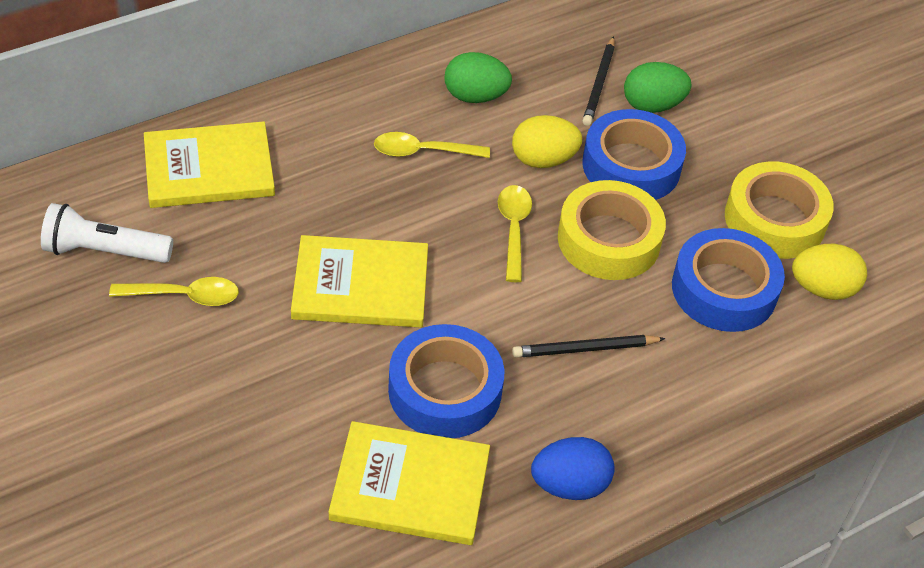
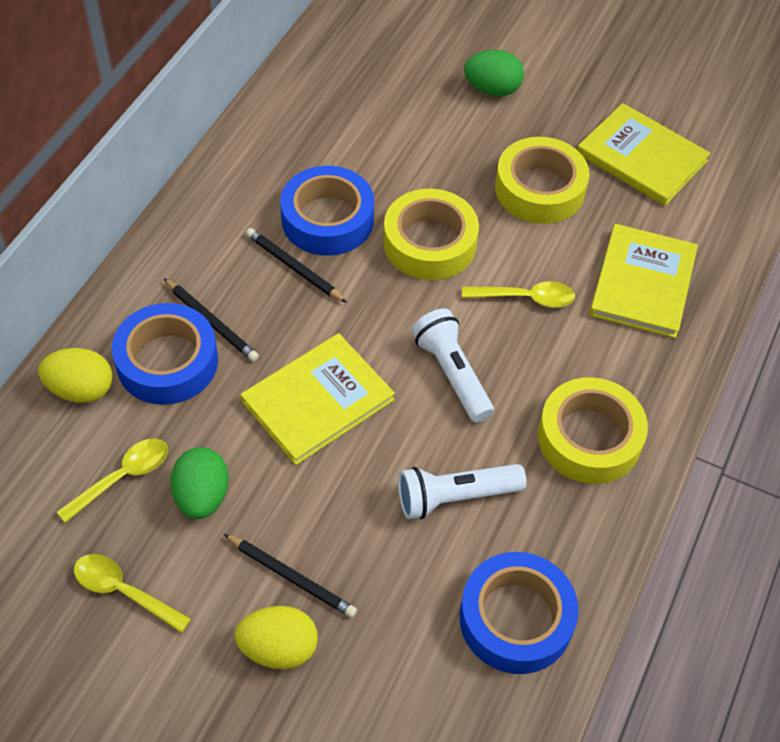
black pencil: [512,335,666,358] [582,36,615,126] = 2 -> [164,278,259,362] [224,534,357,618] [246,228,347,303] = 3
blue egg: [531,437,615,500] = 1 -> none = 0
white flashlight: [41,203,173,263] = 1 -> [398,464,527,519] [411,309,494,423] = 2
yellow tape: [558,180,666,280] [725,161,834,259] = 2 -> [383,189,479,280] [495,137,589,224] [538,377,648,484] = 3

